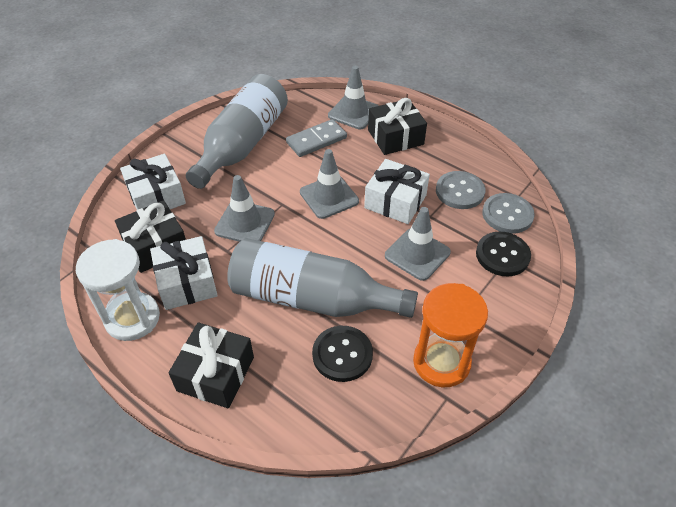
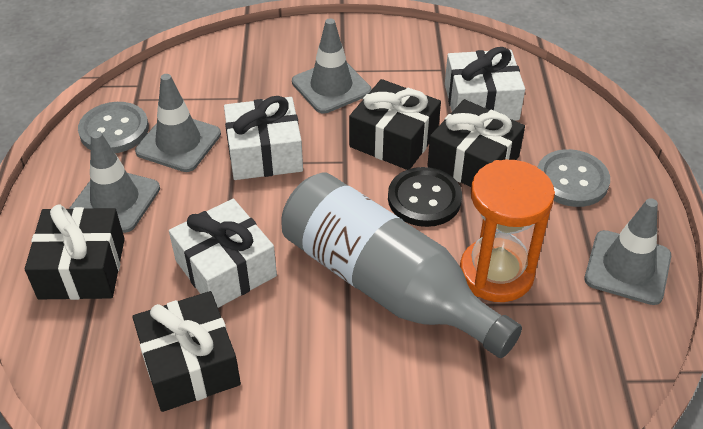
black button: [312,326,373,382] [476,232,531,276] = 2 -> [388,167,462,227] = 1
black gift: [115,200,186,273] [169,322,254,408] [368,98,427,155] = 3 -> [25,205,125,300] [132,291,241,412] [349,79,441,170] [427,99,525,187] = 4
grey bottle: [186,74,288,189] [227,238,418,318] = 2 -> [281,172,522,358] = 1
grey domino: [286,119,347,157] = 1 -> none = 0
white hourglass: [75,239,160,341] = 1 -> none = 0

